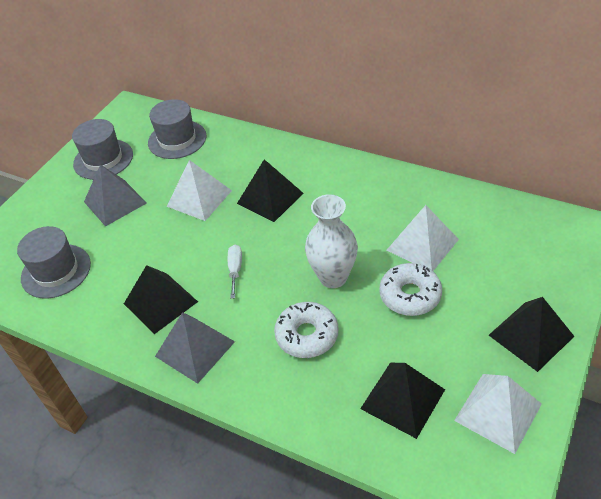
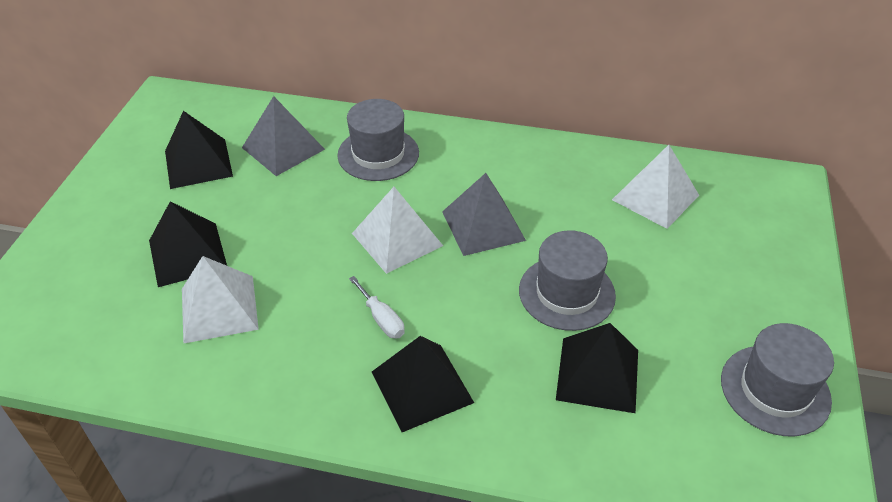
white donut: [274,302,338,358] [379,263,442,316] = 2 -> none = 0
white vase: [305,194,358,288] = 1 -> none = 0

